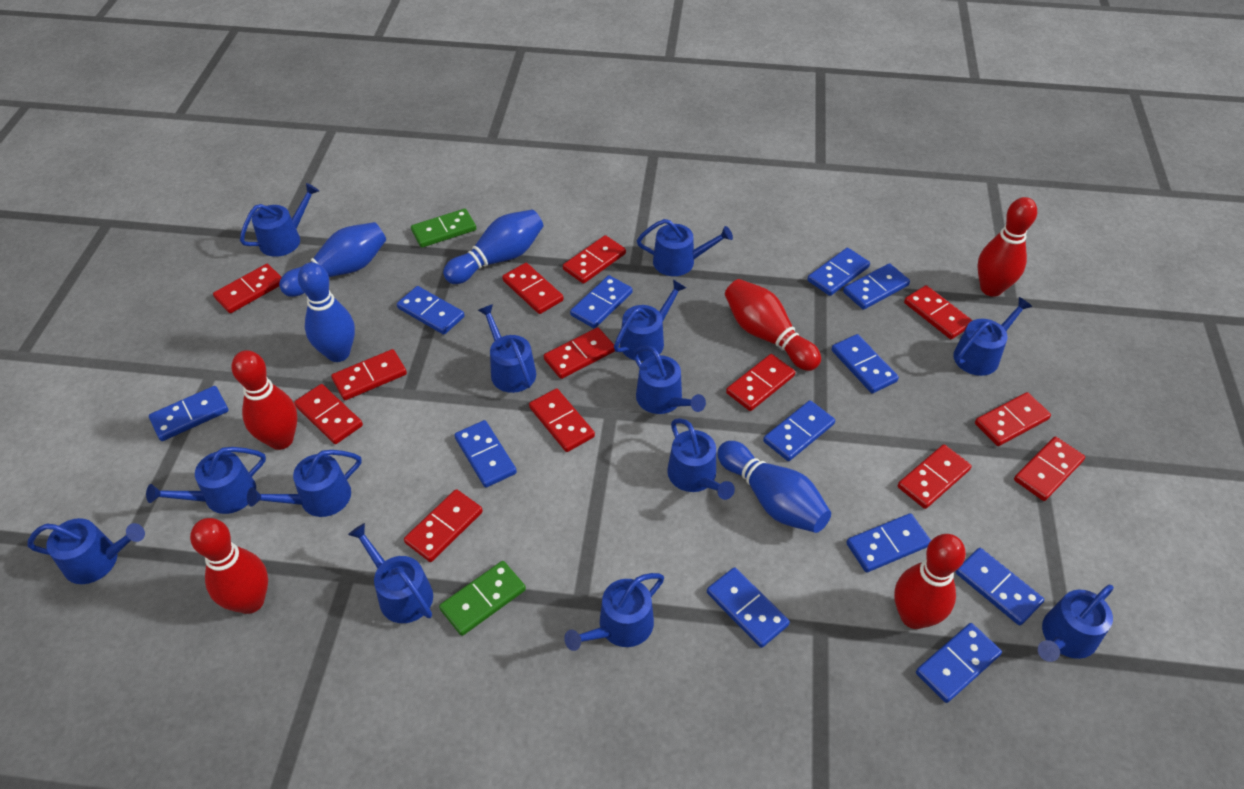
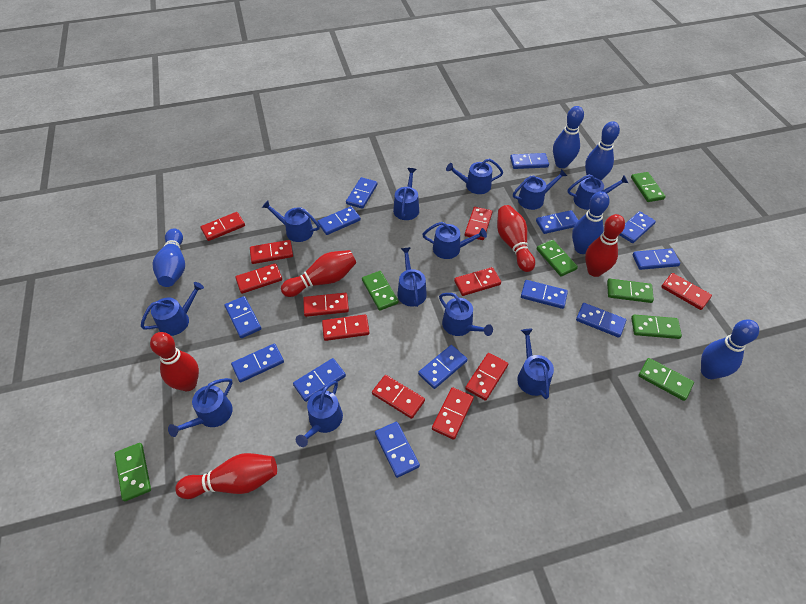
blue bowling pin: [279,222,386,297] [298,262,355,362] [443,210,543,284] [717,441,831,533] = 4 -> [152,228,185,287] [553,106,584,168] [572,191,610,254] [585,121,620,180] [701,320,759,379] = 5
blue domino: [149,386,228,441] [397,286,465,335] [455,420,517,488] [570,275,633,328] [707,567,790,648] [763,400,835,461] [807,248,870,296] [831,334,899,393] [843,263,910,310] [846,513,931,572] [916,623,1002,703] [956,548,1044,626] = 12 -> [225,296,261,338] [231,344,284,383] [293,358,346,402] [317,206,361,235] [346,177,377,209] [375,422,420,478] [418,345,467,389] [510,153,549,169] [521,280,568,309] [536,210,579,234] [576,303,626,338] [620,211,656,243] [633,248,680,270] = 13
blue watering can: [27,518,145,584] [146,447,266,514] [240,183,319,257] [247,450,361,517] [348,523,433,623] [478,304,536,393] [564,573,664,651] [614,280,686,361] [633,346,706,414] [637,219,733,276] [667,418,735,500] [953,297,1032,376] [1038,585,1114,662] = 13 -> [141,282,204,336] [168,378,233,437] [262,200,320,242] [296,381,343,447] [393,168,419,220] [398,247,427,307] [422,222,487,259] [439,293,493,336] [446,159,503,194] [513,169,567,210] [517,329,554,399] [568,175,628,210] = 12
green domino: [411,209,476,248] [439,561,526,636] = 2 -> [115,443,151,502] [362,271,399,311] [537,240,578,276] [607,279,654,303] [631,172,666,202] [631,315,682,339] [639,358,694,401] = 7
red domino: [213,264,282,313] [294,384,363,444] [331,349,407,400] [404,489,483,562] [502,263,564,314] [529,388,595,452] [544,327,615,379] [563,235,626,284] [726,354,795,411] [898,444,972,509] [904,285,973,339] [975,392,1051,446] [1014,437,1085,501] = 13 -> [201,212,245,241] [235,263,282,294] [250,240,293,264] [303,293,349,317] [322,315,369,341] [372,375,425,419] [432,387,474,440] [454,267,501,296] [465,207,492,240] [465,353,508,401] [661,273,712,310] = 11

